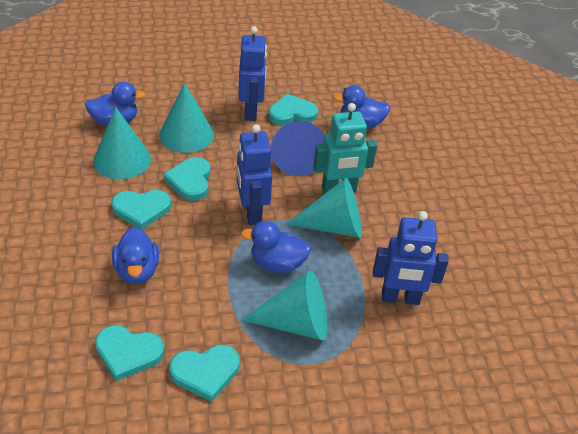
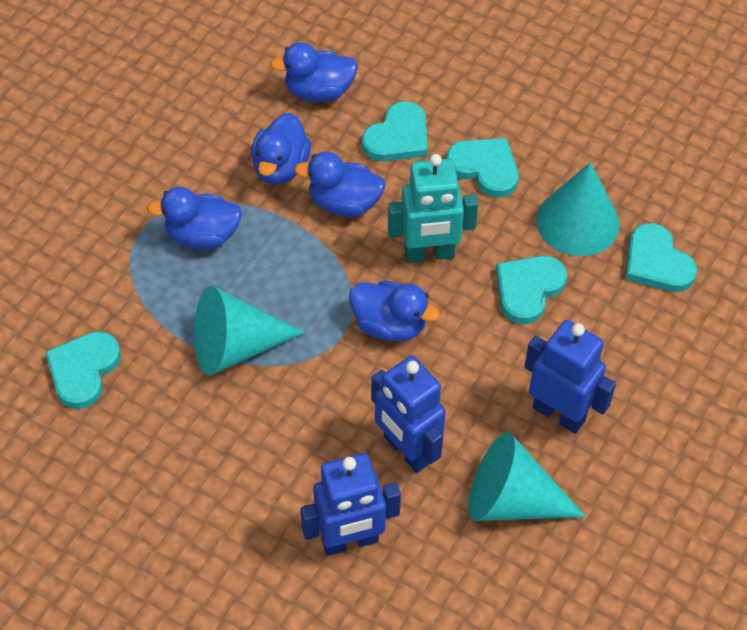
blue cone: [271,121,325,176] = 1 -> none = 0
blue duck: [85,82,146,126] [112,227,159,284] [241,221,311,273] [333,85,390,129] = 4 -> [147,187,242,250] [251,113,311,184] [270,42,358,102] [294,152,386,217] [349,280,440,341] = 5
turquoise cone: [93,107,151,179] [159,83,214,153] [241,271,327,341] [286,178,362,238] = 4 -> [194,286,305,376] [468,432,586,521] [537,162,620,256] = 3

